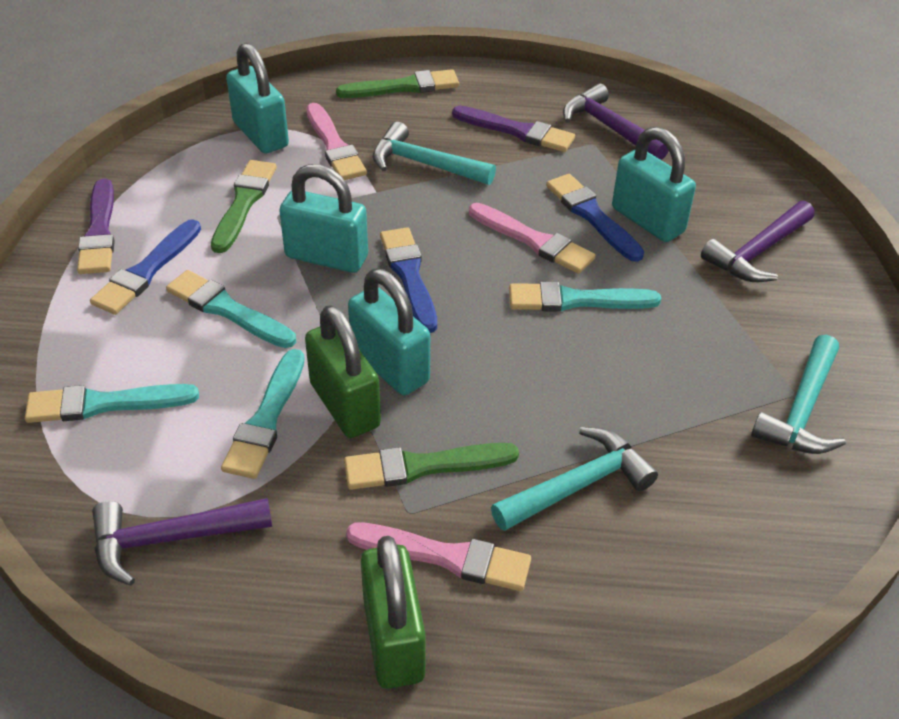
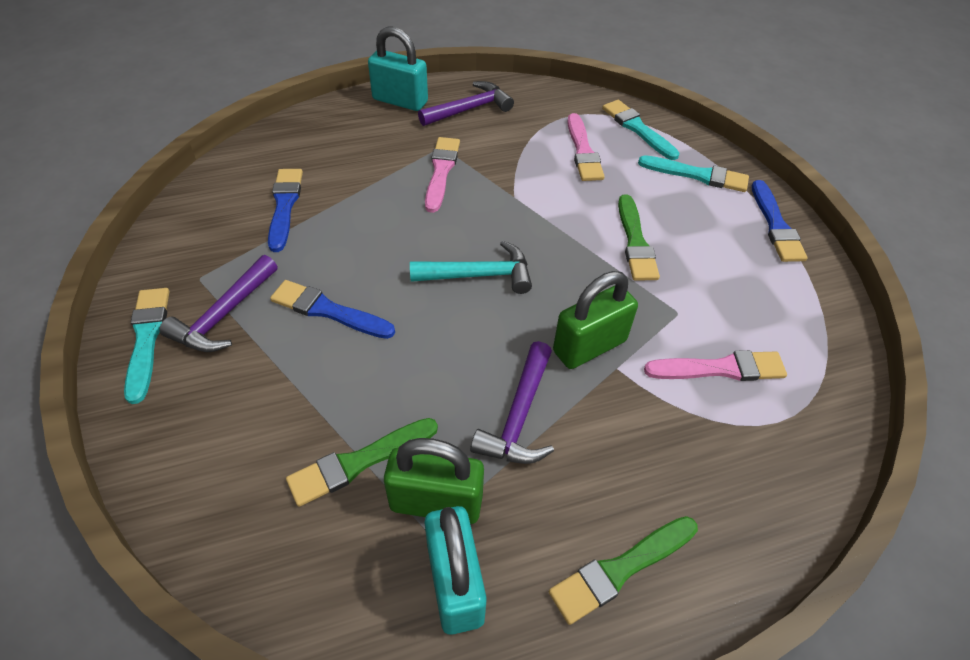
purple brush: [77,179,115,274] [452,105,575,152] = 2 -> none = 0
turquoise brush: [25,384,199,423] [166,270,296,348] [221,349,305,479] [509,281,661,312] = 4 -> [124,288,169,404] [602,100,679,160] [638,155,749,192] = 3
turquoise hammer: [373,122,496,185] [491,427,658,531] [751,335,846,454] = 3 -> [410,241,532,294] = 1
turquoise padlock: [226,43,289,154] [279,164,368,273] [348,269,430,395] [612,127,696,242] = 4 -> [368,26,428,111] [425,506,487,635] = 2

